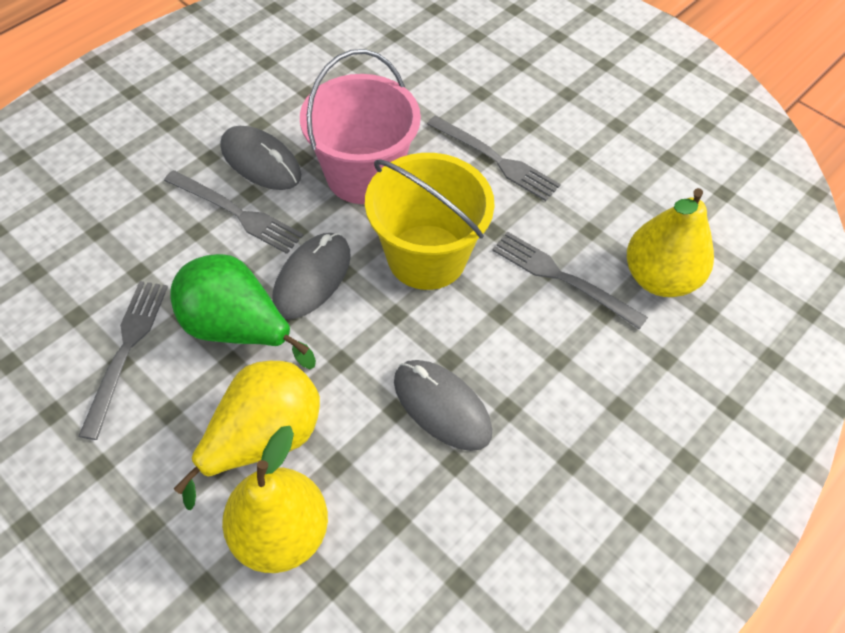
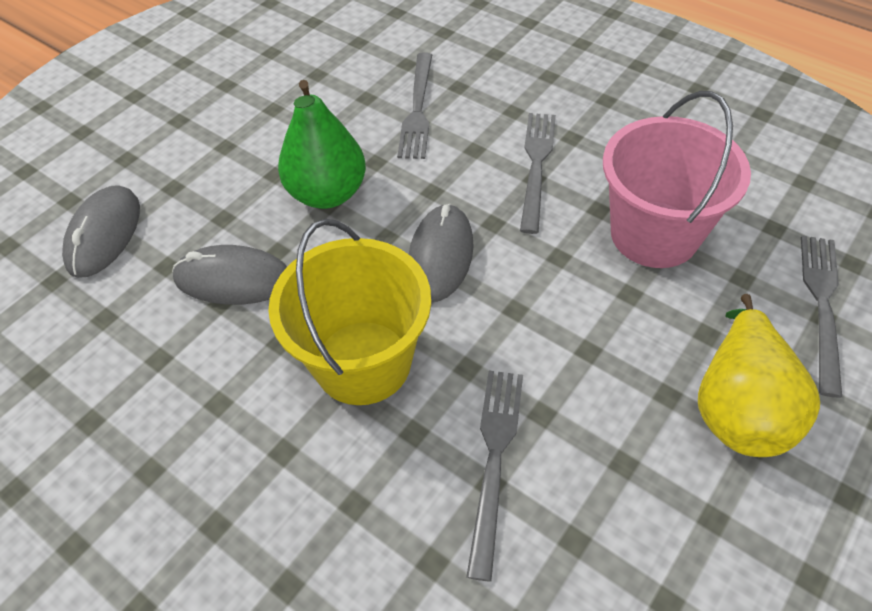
yellow pear: [174,361,320,510] [222,426,328,573] [627,188,714,297] = 3 -> [698,294,820,457] = 1

